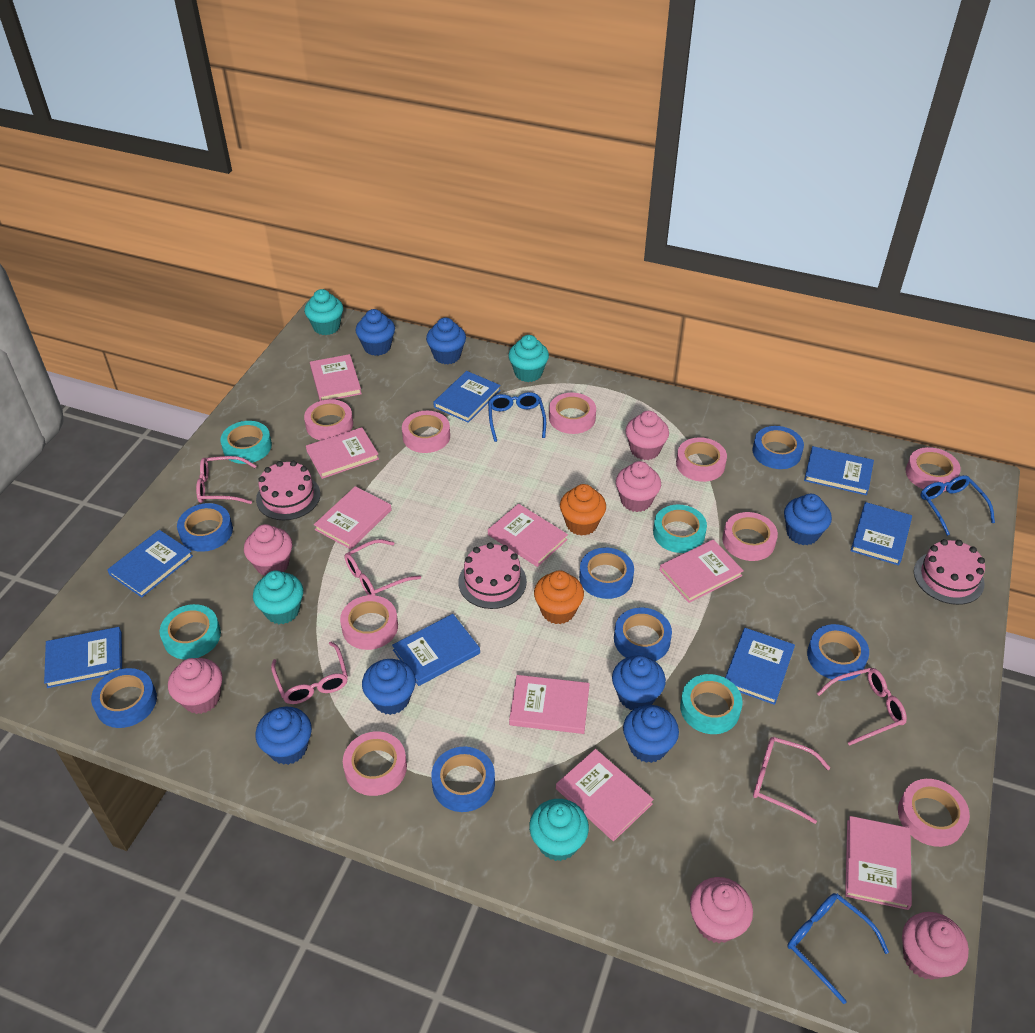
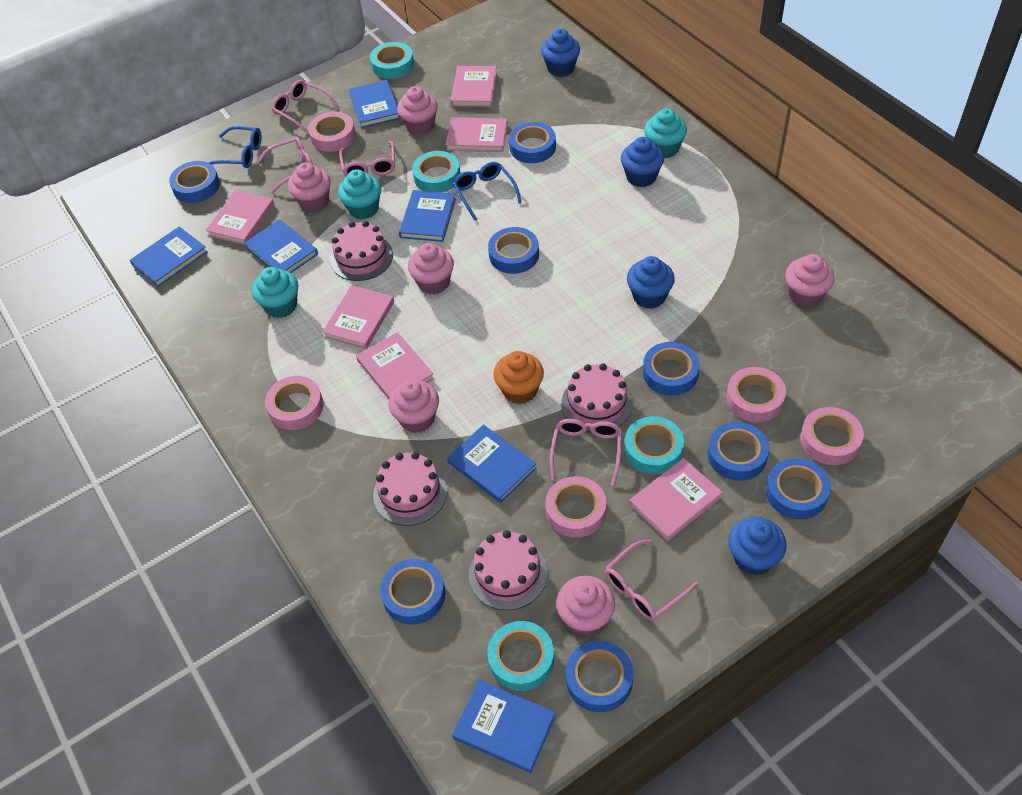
blue book: [44,627,122,688] [107,530,193,598] [392,614,480,686] [433,371,501,423] [725,628,795,705] [804,446,874,495] [851,502,912,565] = 7 -> [130,226,208,287] [244,219,318,273] [349,80,401,128] [399,190,456,242] [447,425,537,503] [452,680,556,773] = 6
blue cupcake: [256,707,312,765] [355,309,395,356] [362,659,416,715] [426,317,466,364] [612,656,666,710] [623,705,679,763] [784,494,832,545] = 7 -> [541,29,580,77] [621,137,664,187] [627,256,675,309] [728,517,787,576] = 4
blue glasses: [488,392,546,442] [787,893,889,1004] [920,475,995,536] = 3 -> [209,126,262,168] [453,162,522,221] = 2
blue tape: [91,668,157,728] [177,503,233,552] [431,747,495,812] [579,547,634,599] [614,608,672,661] [752,426,804,469] [807,624,869,681] = 7 -> [169,161,220,203] [380,559,445,624] [488,227,539,274] [509,122,556,163] [566,641,633,712] [643,342,700,396] [707,422,769,481] [766,458,831,519] = 8
orange cupcake: [534,570,584,624] [560,484,606,536] = 2 -> [493,351,544,404] = 1
pink book: [306,427,379,479] [310,354,362,401] [314,486,392,549] [488,504,568,567] [509,675,590,734] [556,749,654,841] [660,539,744,603] [845,816,912,910] = 8 -> [206,190,274,245] [322,285,394,349] [356,332,434,399] [445,117,508,152] [451,66,497,107] [629,458,723,541] = 6
pink cake: [256,461,320,520] [458,543,527,609] [914,539,985,605] = 3 -> [330,221,393,281] [373,452,448,526] [469,530,548,610] [561,363,633,433] = 4
pink tape: [304,399,353,440] [340,595,398,650] [343,731,407,796] [402,411,450,453] [549,393,596,434] [676,437,727,482] [723,512,778,561] [898,779,970,847] [906,447,961,492] = 9 -> [265,376,324,430] [308,111,356,152] [545,476,606,538] [726,367,786,422] [800,407,864,465] = 5
turquoise cupcake: [253,571,303,624] [304,289,343,335] [508,335,549,382] [529,799,589,861] = 4 -> [252,267,298,318] [338,169,381,219] [644,108,687,158] = 3

